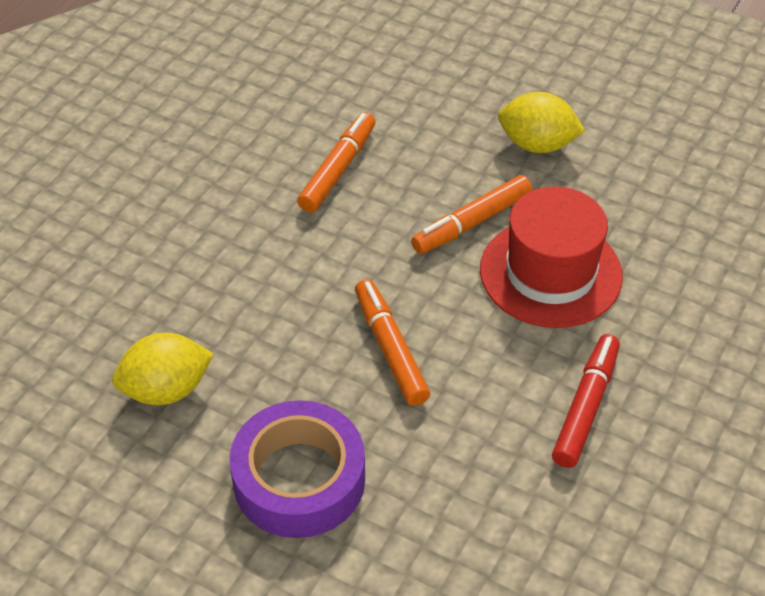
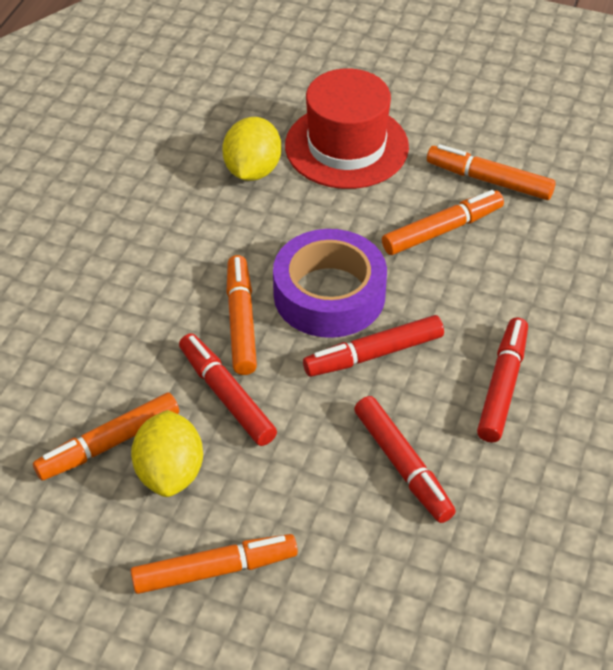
orange marker: [297,112,376,213] [355,279,430,406] [411,175,532,254] = 3 -> [33,392,179,480] [130,534,298,594] [226,255,257,375] [382,190,504,255] [427,144,556,200] = 5
red marker: [552,334,620,468] = 1 -> [179,333,277,446] [303,315,444,377] [354,396,456,523] [477,317,528,442] = 4

